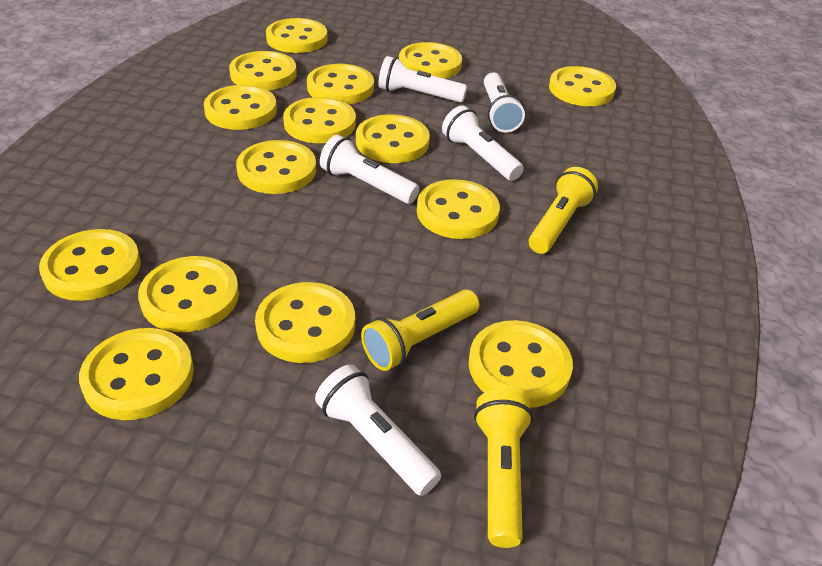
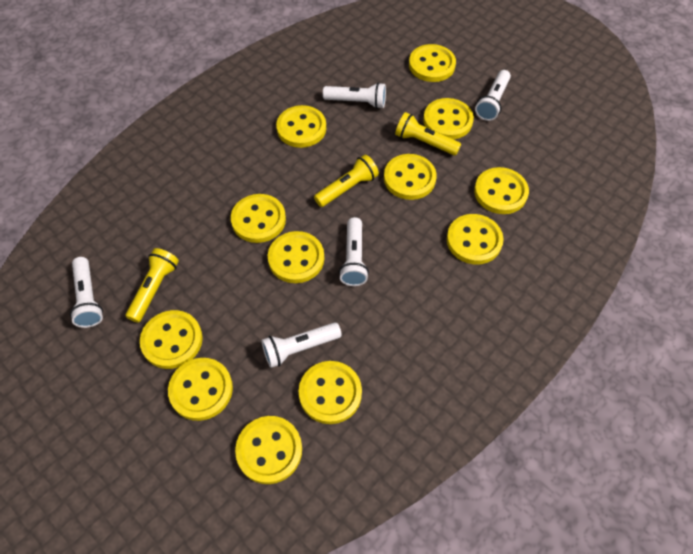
yellow button: [39,229,141,301] [79,328,194,420] [138,256,239,332] [204,85,277,130] [229,51,297,90] [236,140,316,194] [255,282,355,363] [266,18,328,53] [283,97,356,143] [307,64,374,104] [356,114,430,163] [399,42,462,79] [417,179,500,239] [469,320,573,408] [549,66,616,106] = 15 -> [140,310,203,369] [168,358,233,421] [231,194,286,243] [235,416,302,484] [268,231,324,283] [276,105,326,148] [299,361,362,424] [384,154,437,200] [409,44,456,82] [423,98,474,140] [447,214,504,264] [474,167,529,214] = 12

